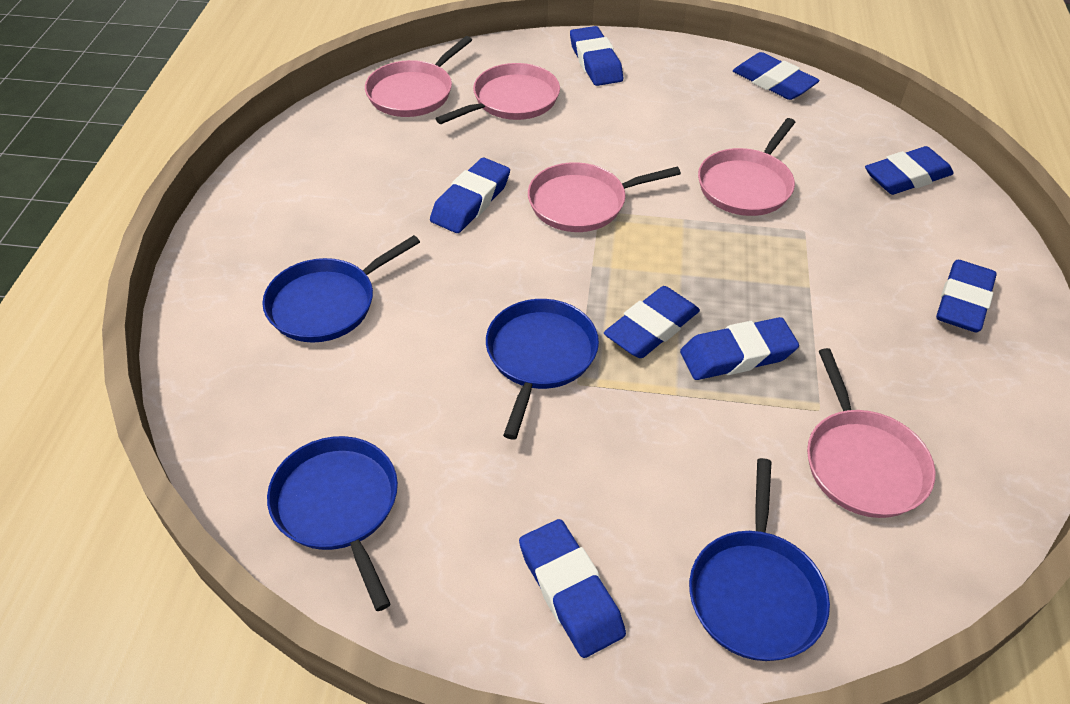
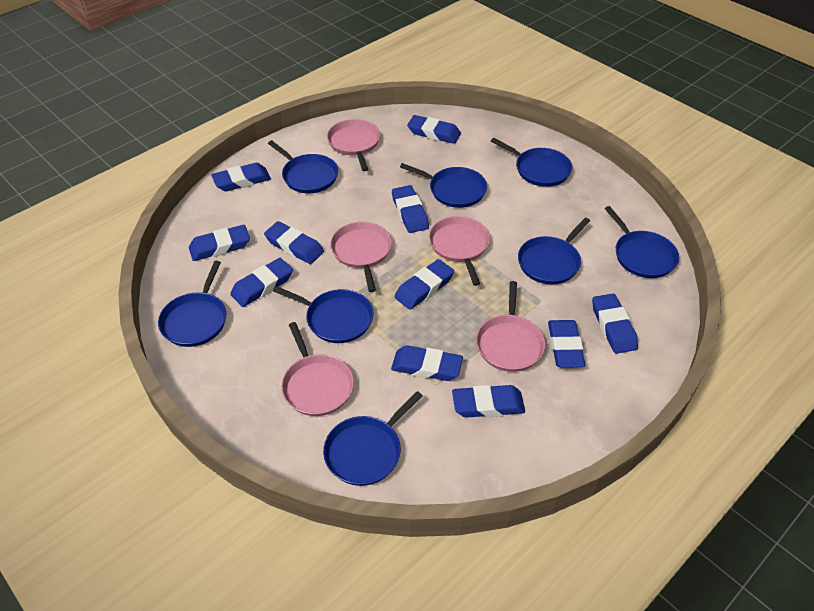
blue eraser: [430,158,510,233] [519,519,626,658] [570,26,623,86] [604,286,700,358] [680,317,799,380] [733,52,820,100] [865,146,954,195] [936,260,997,332] = 8 -> [189,225,250,261] [211,163,271,191] [230,258,293,307] [264,221,324,264] [391,345,463,381] [392,185,429,233] [394,259,454,310] [407,115,461,144] [452,385,525,418] [548,320,585,368] [592,294,638,354] = 11
blue pan: [262,235,420,342] [267,436,398,611] [486,299,599,440] [689,458,830,661] = 4 -> [158,261,226,347] [268,140,338,193] [273,286,373,343] [323,391,423,486] [400,163,487,208] [491,138,572,187] [518,218,590,284] [605,206,679,278] = 8

